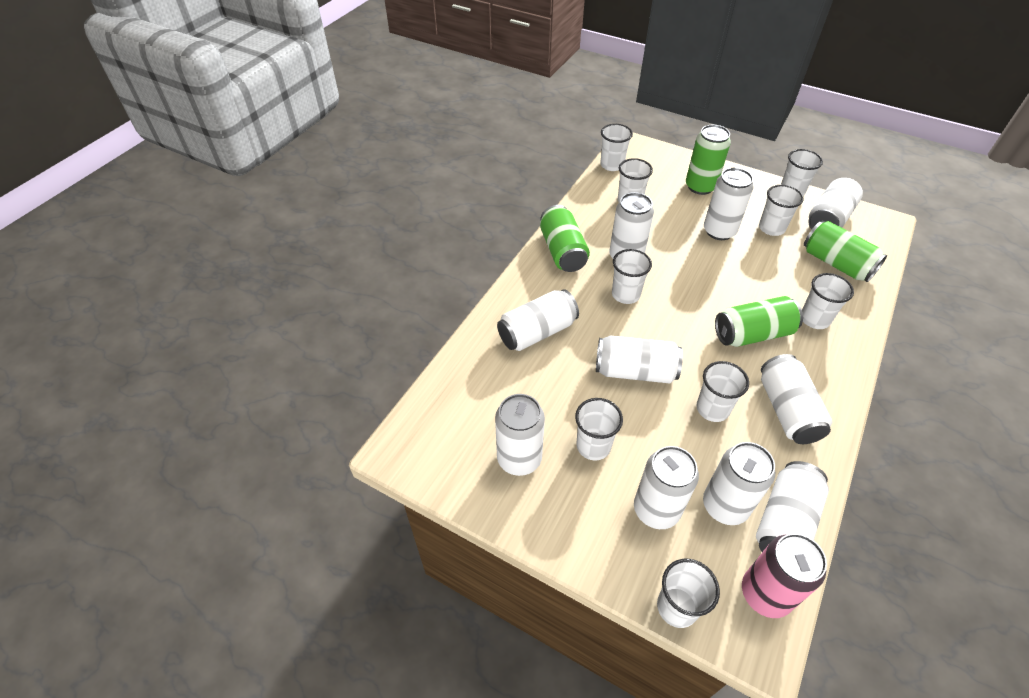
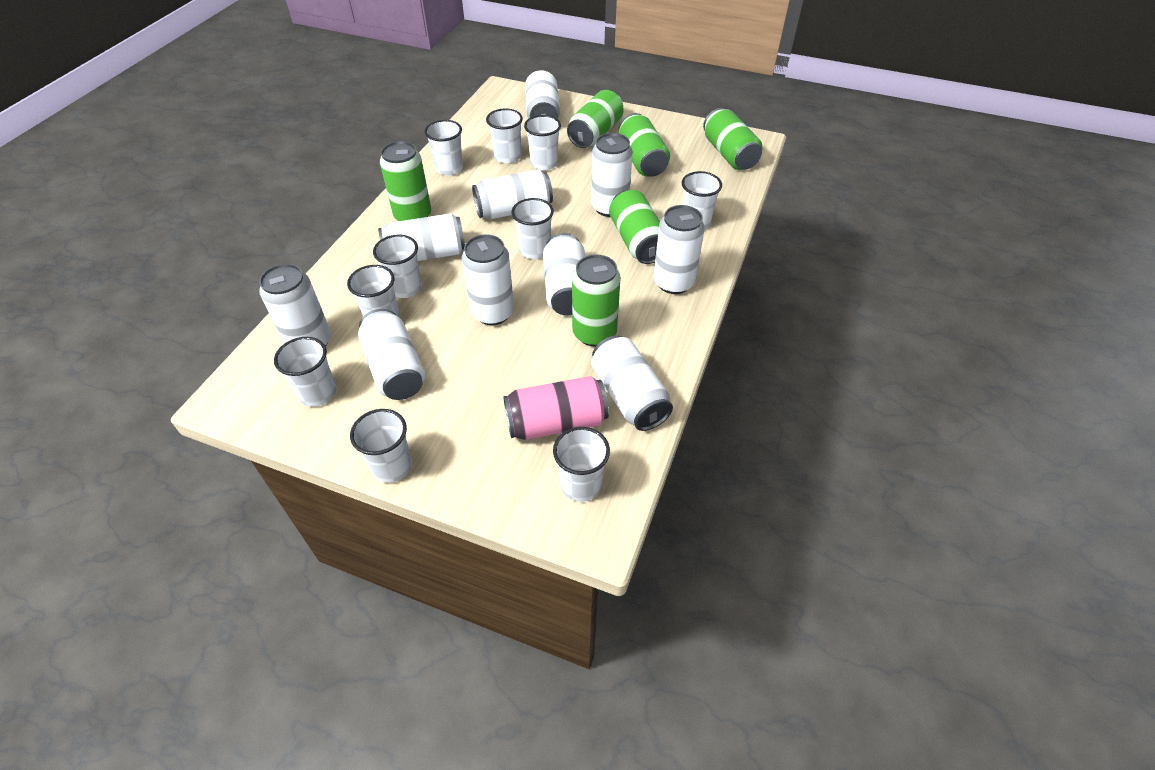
green can: [540,205,590,272] [686,125,731,195] [715,296,803,347] [804,221,887,282] = 4 -> [380,141,431,221] [567,90,624,148] [572,254,621,346] [609,190,660,264] [619,113,670,177] [703,108,762,170] = 6
white cup: [575,398,623,460] [600,124,633,171] [612,249,652,304] [618,158,653,202] [657,559,720,628] [696,361,749,422] [759,185,804,236] [781,149,823,196] [802,273,854,329] = 9 -> [274,337,336,407] [347,265,400,317] [350,409,412,483] [373,235,422,298] [424,120,463,176] [486,108,523,164] [511,198,554,259] [524,115,561,170] [553,427,610,502] [682,171,722,229] = 10

